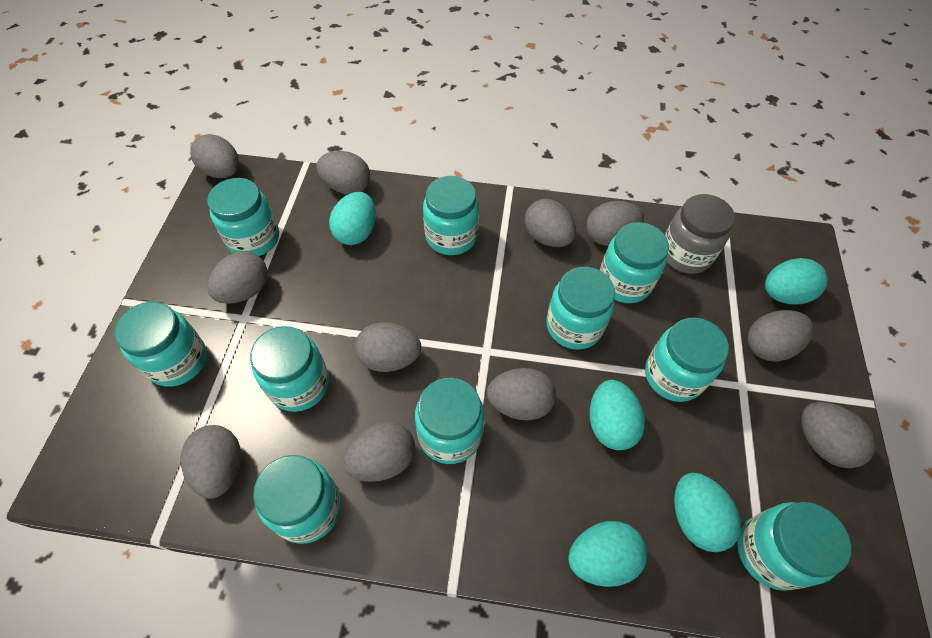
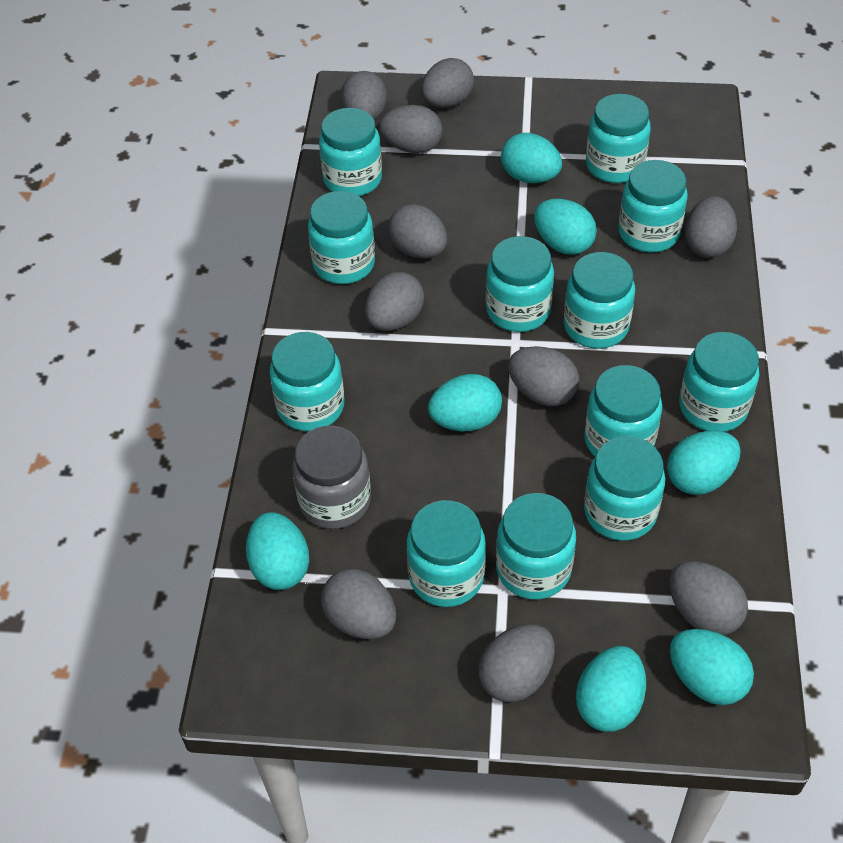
grey egg: [181,425,241,499] [190,134,239,178] [207,251,268,304] [317,151,370,195] [343,422,415,482] [355,322,421,372] [487,368,556,420] [525,199,576,247] [586,201,644,246] [748,310,814,362] [801,402,876,468] = 11 -> [321,569,396,639] [341,71,387,120] [365,272,424,331] [379,105,442,153] [388,204,447,259] [421,58,474,108] [478,624,555,702] [508,346,579,406] [669,561,748,635] [684,196,737,258] = 10
turquoise egg: [329,192,376,245] [568,521,647,587] [590,380,645,450] [674,473,741,552] [765,258,828,304] = 5 -> [246,512,309,590] [428,374,502,431] [501,133,562,183] [534,199,597,255] [576,646,646,732] [667,430,741,495] [670,629,754,705] = 7
turquoise jar: [114,302,207,387] [207,178,279,256] [250,326,329,412] [253,455,342,544] [415,378,485,464] [423,176,479,255] [546,267,615,350] [600,222,669,303] [645,318,729,402] [737,502,851,591] = 10 -> [270,332,344,431] [308,191,375,284] [319,108,382,196] [407,500,486,607] [486,236,554,332] [496,493,576,600] [564,252,635,349] [584,365,662,457] [584,436,665,541] [586,94,651,183] [618,160,688,252] [679,332,759,432] = 12

